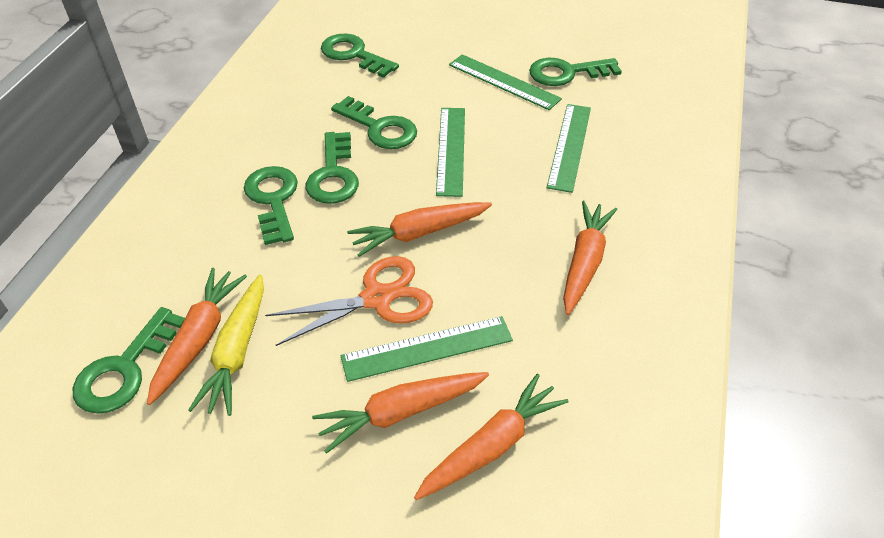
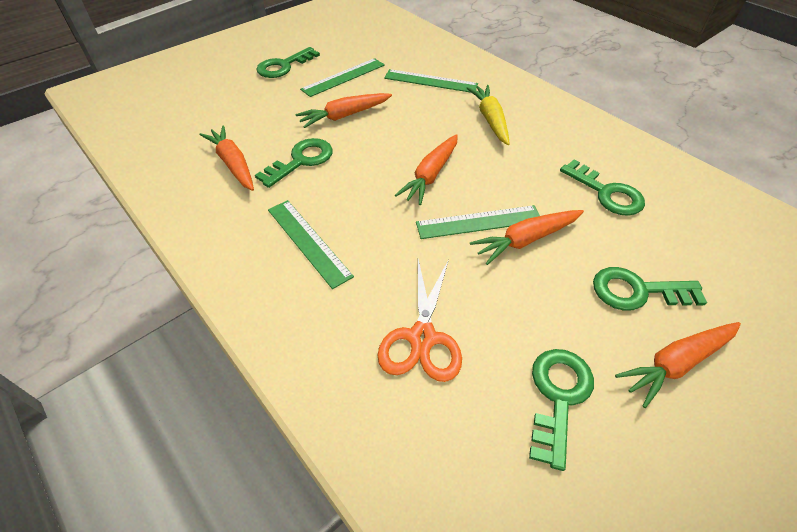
green key: [73,307,185,414] [244,166,298,245] [306,132,359,204] [321,33,399,78] [331,96,417,149] [529,58,622,86] = 6 -> [255,138,333,188] [256,47,320,78] [529,349,594,471] [560,159,645,216] [593,267,707,311] = 5

